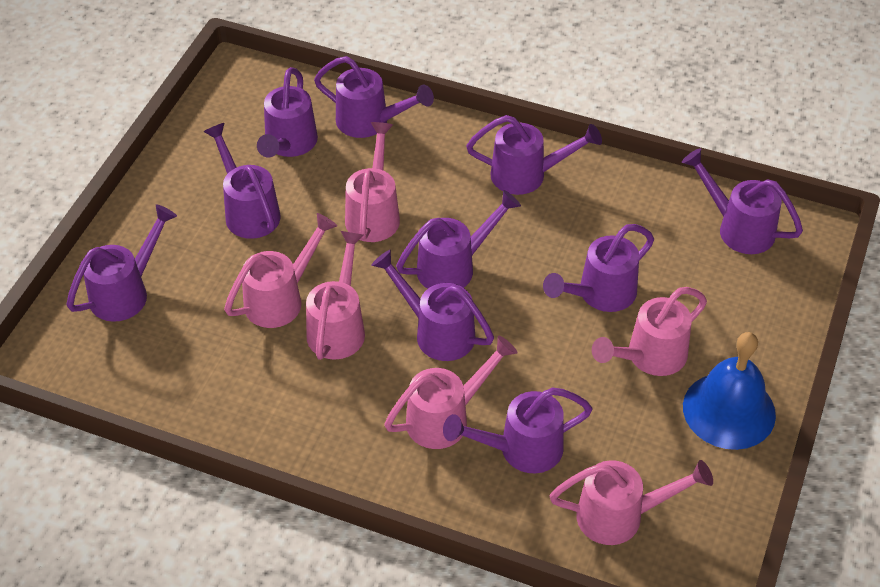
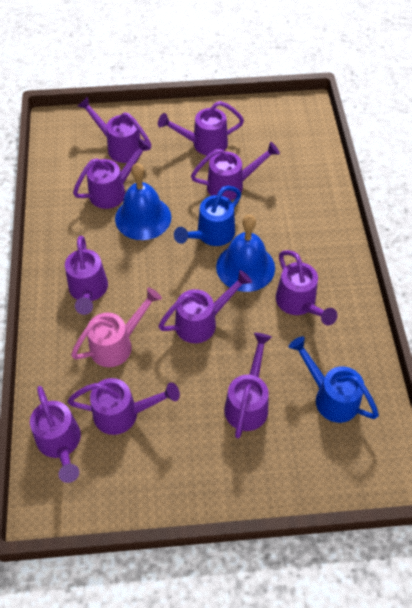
blue bell: [683,332,776,450] = 1 -> [115,163,171,240] [216,214,275,292] = 2
blue watering can: none = 0 -> [174,186,241,246] [289,336,379,423] = 2
pink watering can: [224,213,337,328] [306,231,365,360] [345,122,400,242] [384,336,518,449] [550,460,713,545] [592,287,707,376] = 6 -> [71,288,162,367] = 1

